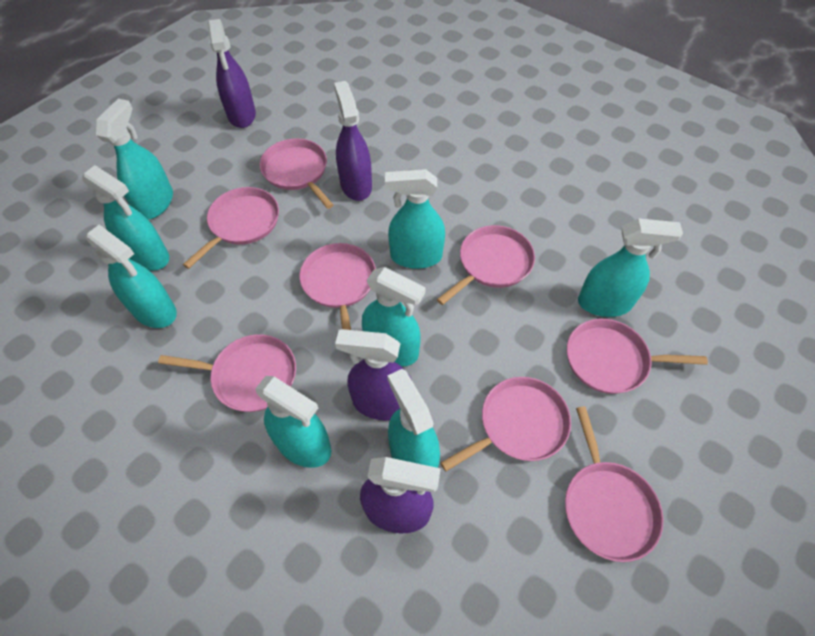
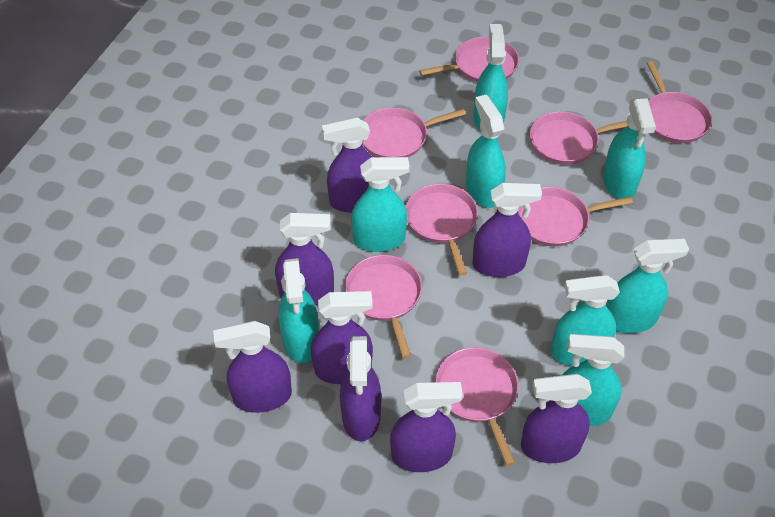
purple spray bottle: [208,19,256,128] [334,81,372,201] [335,329,412,420] [360,457,441,533] = 4 -> [213,321,292,413] [275,213,334,305] [311,291,373,384] [322,118,372,212] [340,336,381,441] [390,382,463,472] [473,183,542,277] [521,374,592,463] = 8

